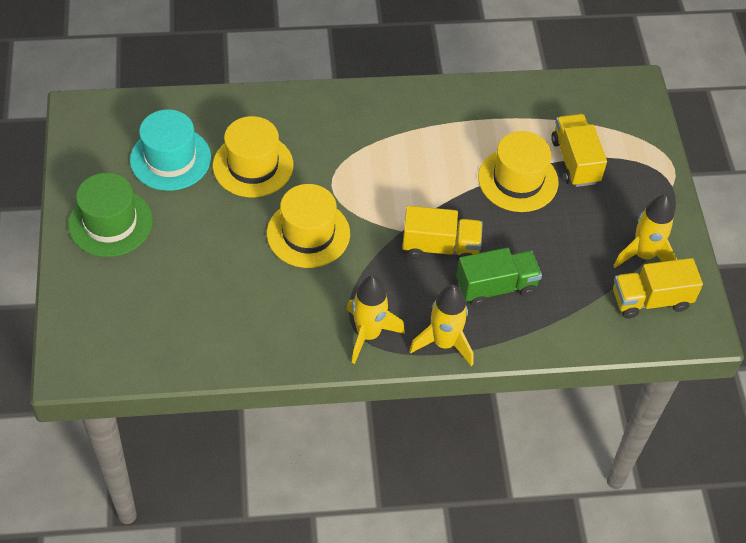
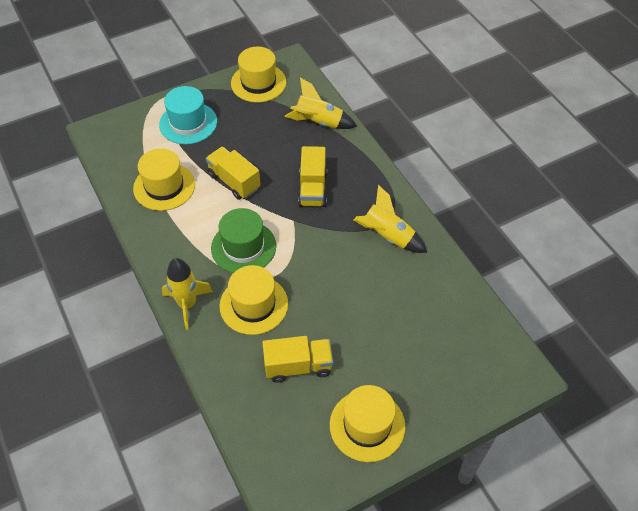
green truck: [456,247,542,307] = 1 -> none = 0
yellow hat: [213,116,294,197] [267,184,350,268] [478,131,558,212] = 3 -> [133,148,195,211] [219,265,288,335] [231,47,286,103] [330,385,405,462] = 4

